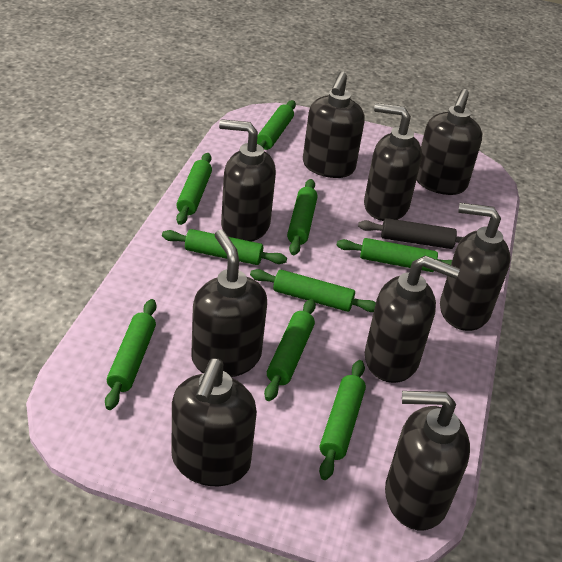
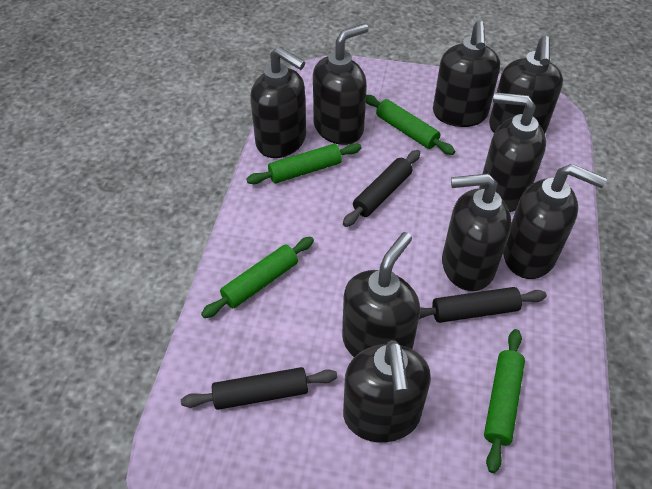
black rolling pin: [358,218,464,249] = 1 -> [181,367,338,410] [343,150,420,227] [419,287,547,323] = 3
green rolling pin: [105,299,156,410] [162,229,287,265] [176,153,212,225] [250,269,376,312] [257,100,296,150] [264,299,316,401] [287,179,318,255] [319,360,366,480] [336,238,452,272] = 9 -> [201,237,314,318] [246,143,361,184] [366,95,455,155] [484,329,525,473] = 4

